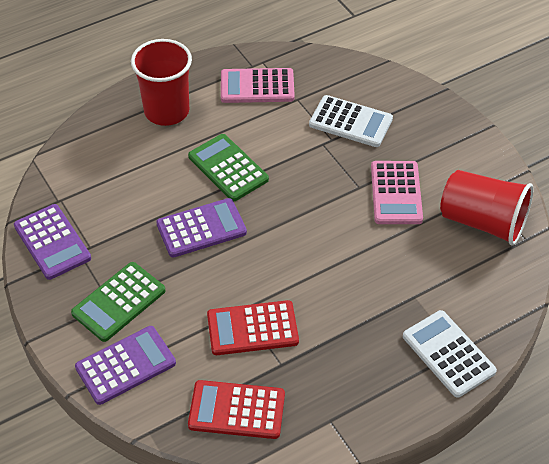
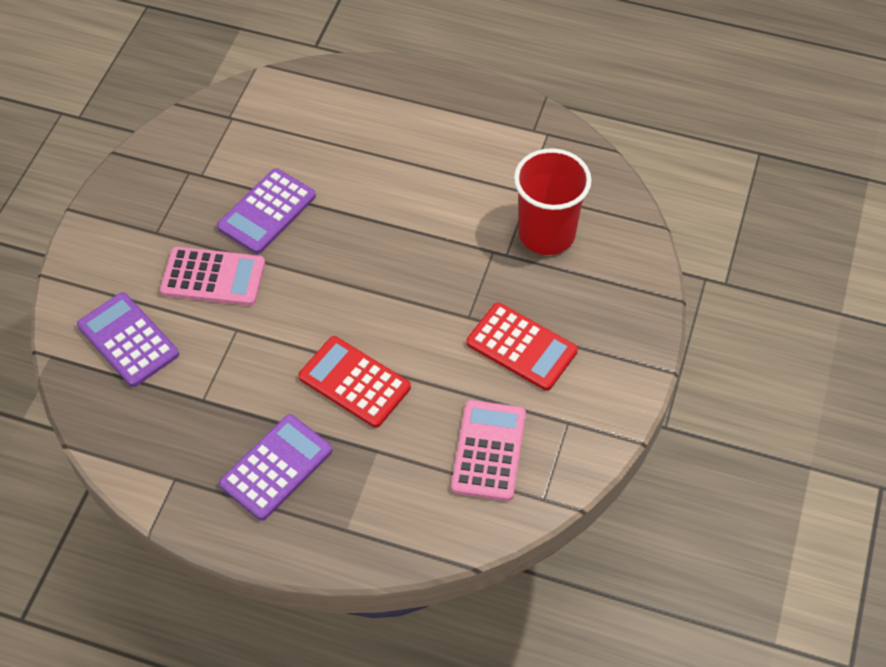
green calculator: [71,262,166,342] [188,134,269,201] = 2 -> none = 0
red cup: [131,39,192,126] [440,170,533,246] = 2 -> [514,148,592,255] = 1
white calculator: [309,95,393,147] [403,310,497,398] = 2 -> none = 0

